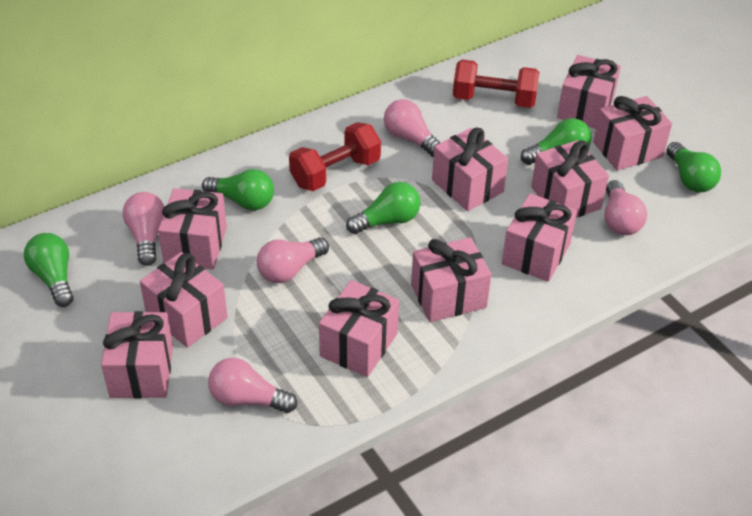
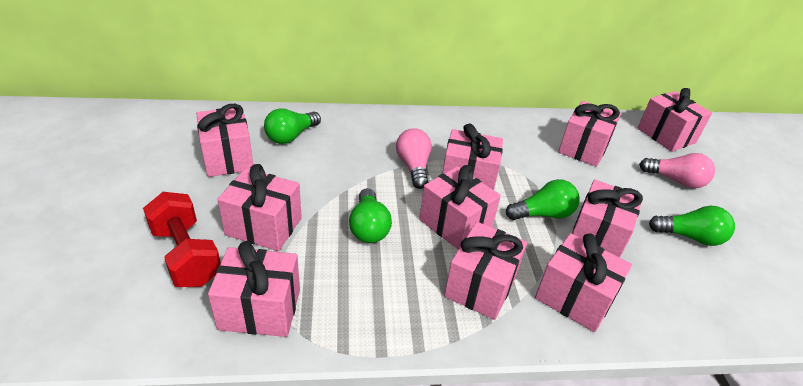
green light bulb: [24,233,73,307] [202,169,274,210] [346,182,420,234] [521,118,592,165] [667,142,721,193] = 5 -> [264,108,321,144] [349,188,392,243] [506,179,580,220] [649,206,735,246] = 4
pink light bulb: [123,192,164,266] [208,358,297,413] [257,237,329,283] [384,99,440,157] [605,180,647,236] = 5 -> [396,128,432,189] [639,153,715,188] = 2
red dumbbell: [289,122,381,191] [453,59,539,108] = 2 -> [143,192,221,287] = 1

